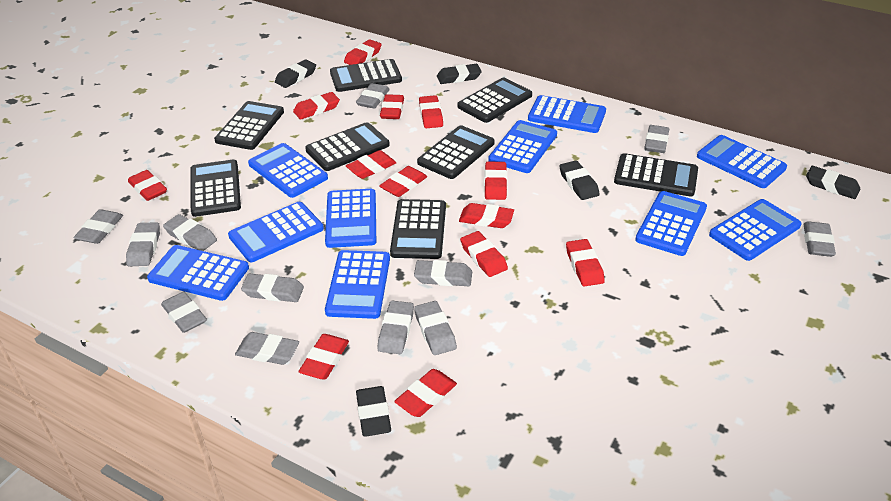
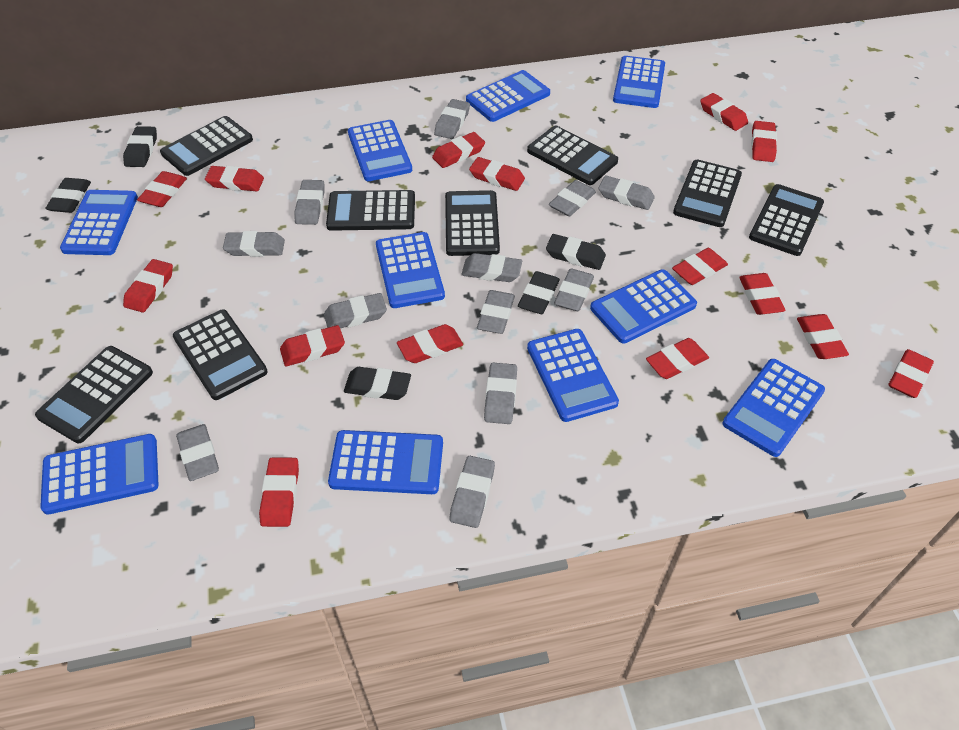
red eraser: [128,170,167,201] [293,92,340,120] [298,334,349,380] [344,39,382,65] [346,150,397,179] [379,166,427,197] [380,94,404,119] [394,369,457,417] [419,95,443,128] [459,203,514,228] [460,231,508,277] [484,162,507,200] [566,239,605,287] = 13 -> [123,259,173,313] [137,171,187,207] [205,166,264,192] [259,458,299,527] [280,325,345,366] [397,324,463,363] [432,132,485,168] [469,157,525,191] [646,338,709,379] [672,248,728,285] [700,93,748,131] [739,273,786,315] [751,121,777,162] [797,314,849,359] [888,349,934,398] = 15

